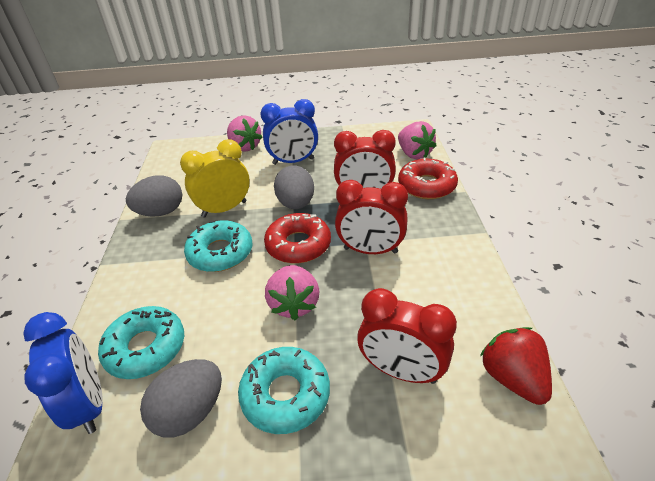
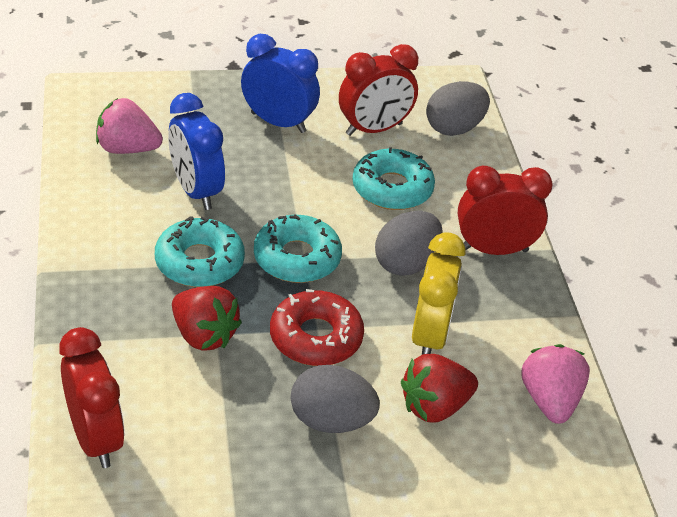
pink strawberry: [227,115,263,152] [265,265,319,320] [398,121,437,159] = 3 -> [96,98,163,154] [521,344,590,424] = 2
red donut: [264,213,331,264] [398,157,458,199] = 2 -> [270,289,364,366] = 1
red strawberry: [480,327,552,405] = 1 -> [172,286,242,351] [401,354,478,423] = 2

